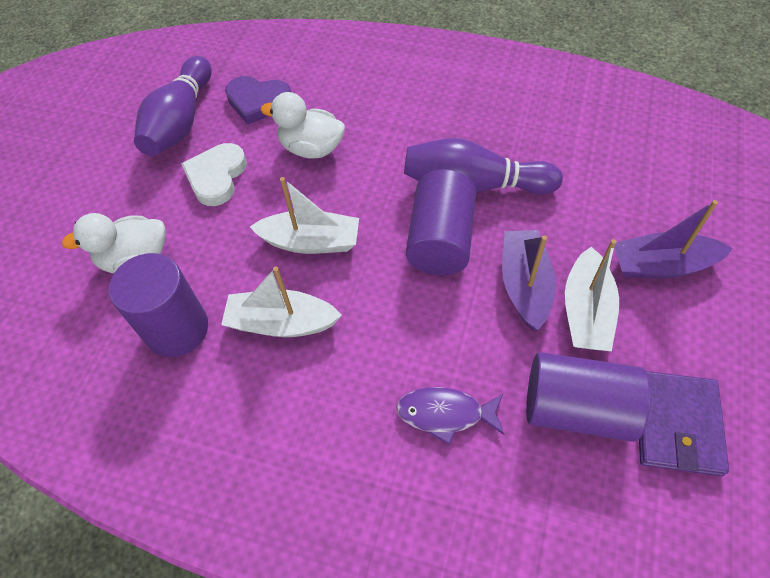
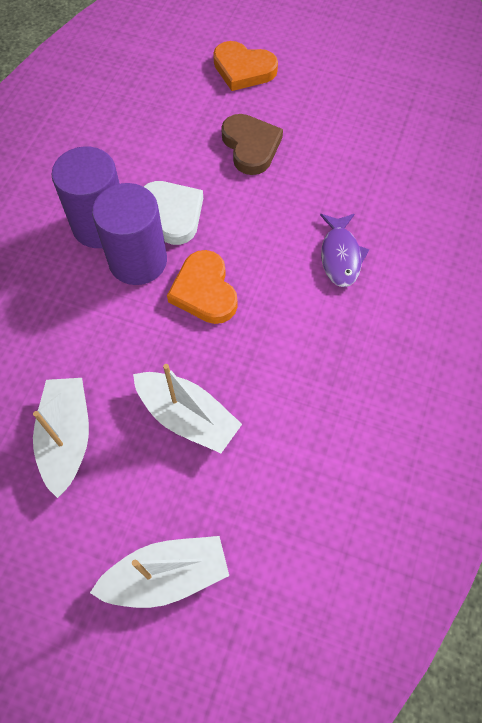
brown heart: none = 0 -> [221,114,283,175] = 1
orange heart: none = 0 -> [167,250,238,324] [213,41,278,91] = 2
purple boat: [502,230,556,331] [614,200,733,278] = 2 -> none = 0
purple bowling pin: [134,56,211,156] [404,138,563,194] = 2 -> none = 0
purple cylinder: [109,253,208,357] [406,169,476,275] [526,352,651,442] = 3 -> [51,147,120,248] [92,183,167,285] = 2
purple heart: [225,76,291,125] = 1 -> none = 0
purple wallet: [639,371,729,476] = 1 -> none = 0
white duck: [61,213,166,273] [261,92,345,159] = 2 -> none = 0

